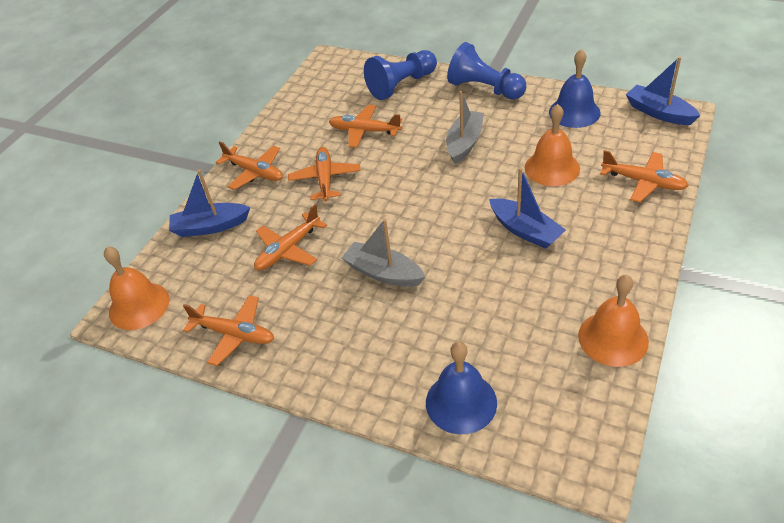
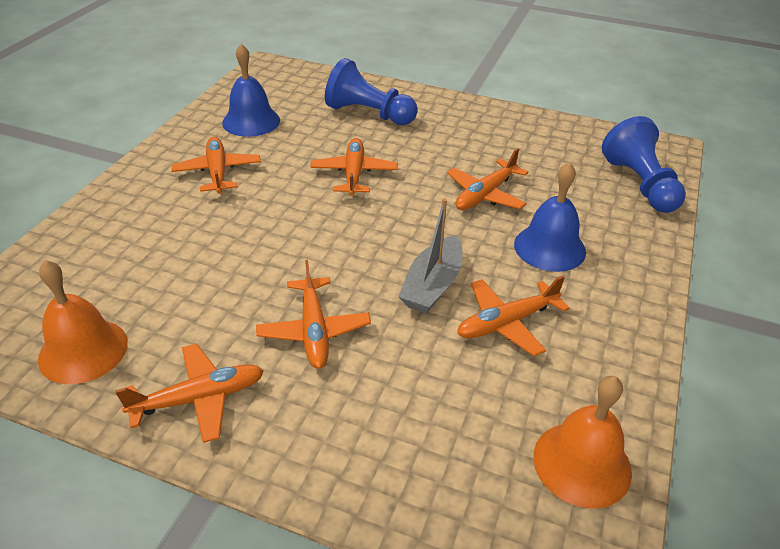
blue boat: [169,170,251,237] [489,168,566,249] [626,57,700,125] = 3 -> none = 0
grey boat: [342,219,425,287] [446,91,484,164] = 2 -> [399,198,463,313] = 1
orange bell: [104,246,169,330] [525,104,580,186] [578,275,649,367] = 3 -> [38,260,128,384] [533,376,632,509] = 2

